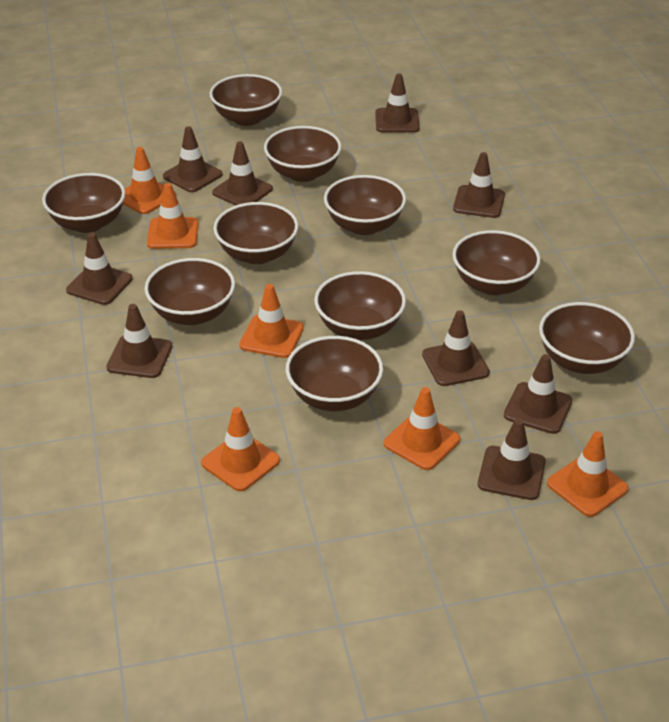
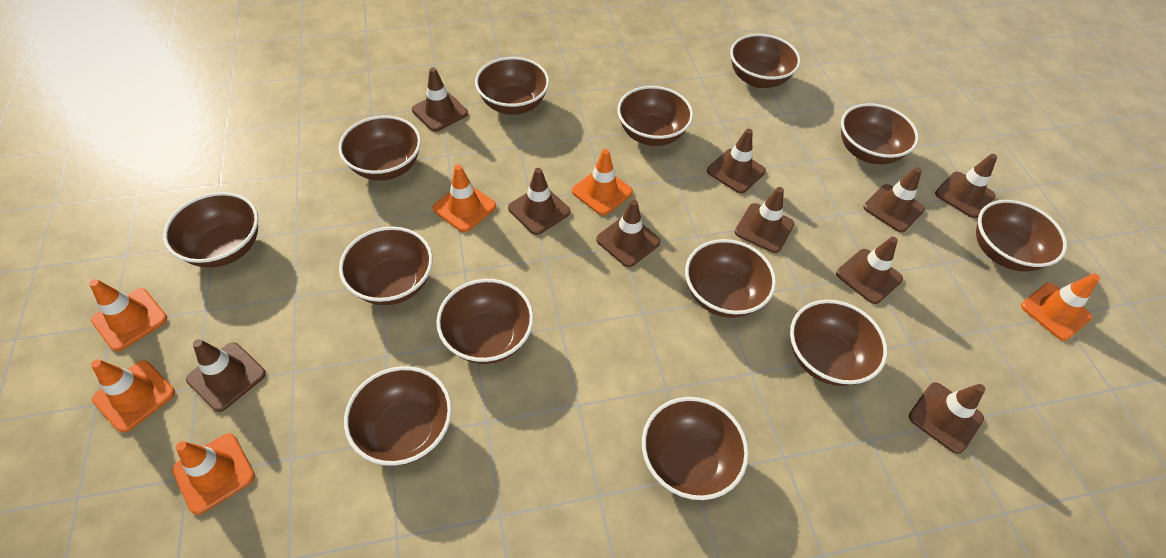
brown bowl: [42,173,125,233] [145,258,235,325] [210,74,282,126] [213,202,298,264] [264,126,342,182] [286,336,383,411] [314,271,406,340] [324,175,406,235] [452,230,541,295] [539,302,635,374] = 10 -> [163,192,258,268] [338,115,421,181] [339,226,433,305] [344,366,452,466] [436,279,534,364] [475,57,549,115] [617,86,693,146] [642,397,749,500] [685,239,776,318] [730,34,801,88] [790,300,888,386] [841,103,919,164] [976,200,1067,271] = 13
brown traffic cone: [66,233,133,305] [106,304,172,378] [163,126,223,192] [212,141,273,205] [375,74,420,133] [422,310,490,386] [453,152,505,218] [478,418,546,500] [504,354,573,434] = 9 -> [186,339,266,412] [412,68,468,132] [508,168,570,235] [596,199,661,267] [707,129,766,194] [735,187,794,253] [836,237,903,304] [863,167,925,232] [909,382,986,454] [935,154,997,218] = 10

